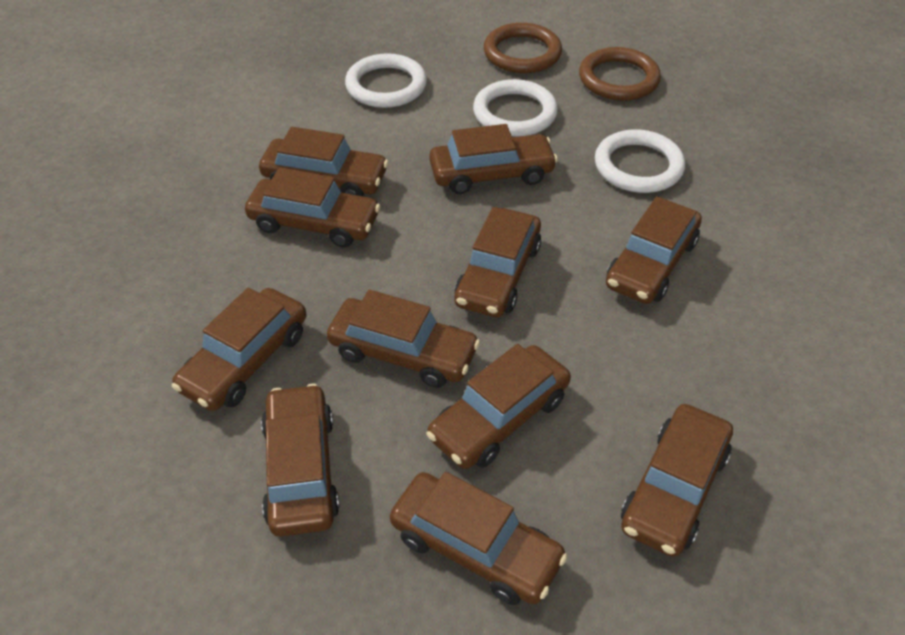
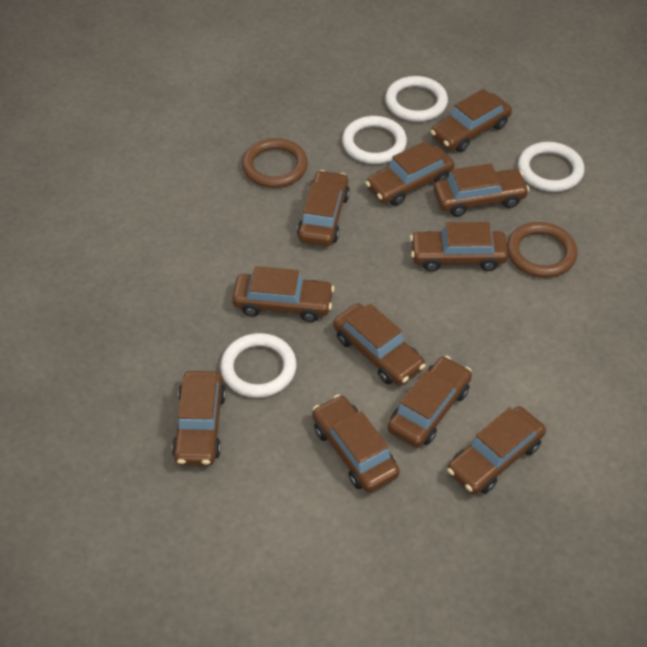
white ring: [345,53,427,108] [473,79,558,137] [595,129,685,193] = 3 -> [220,333,297,398] [342,116,407,164] [385,76,448,122] [518,142,584,192] = 4

